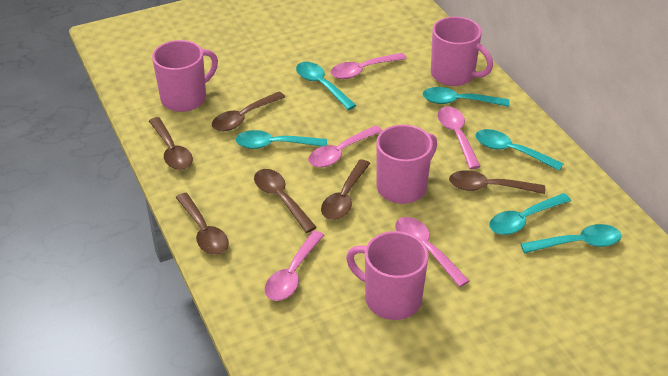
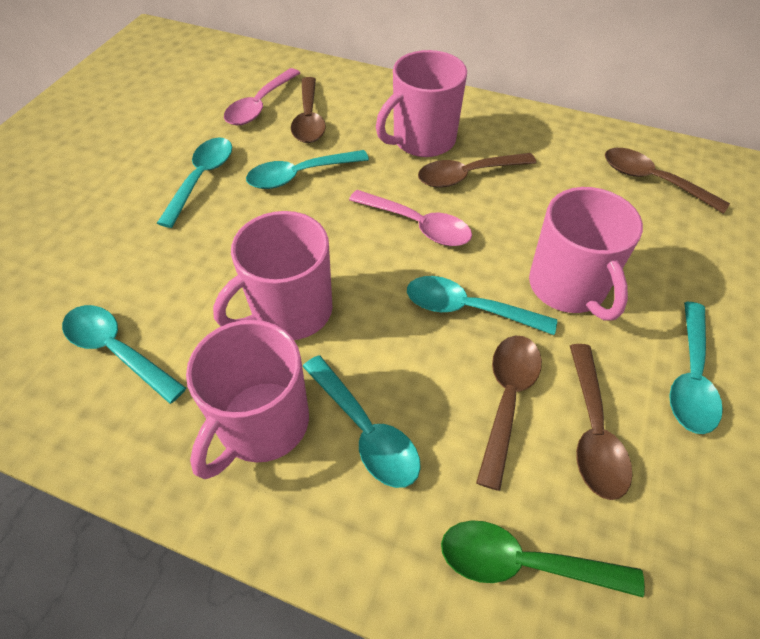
brown spoon: [149,117,193,170] [176,193,229,255] [212,92,285,131] [254,169,317,233] [321,160,370,220] [449,170,545,194] = 6 -> [291,77,326,143] [418,153,536,188] [476,336,542,491] [570,344,633,500] [605,148,730,214] = 5
green spoon: none = 0 -> [441,520,645,597] = 1
pink spoon: [264,231,324,301] [308,125,383,168] [330,53,407,79] [395,217,469,287] [437,107,481,169] = 5 -> [224,68,300,125] [349,190,472,246] = 2

